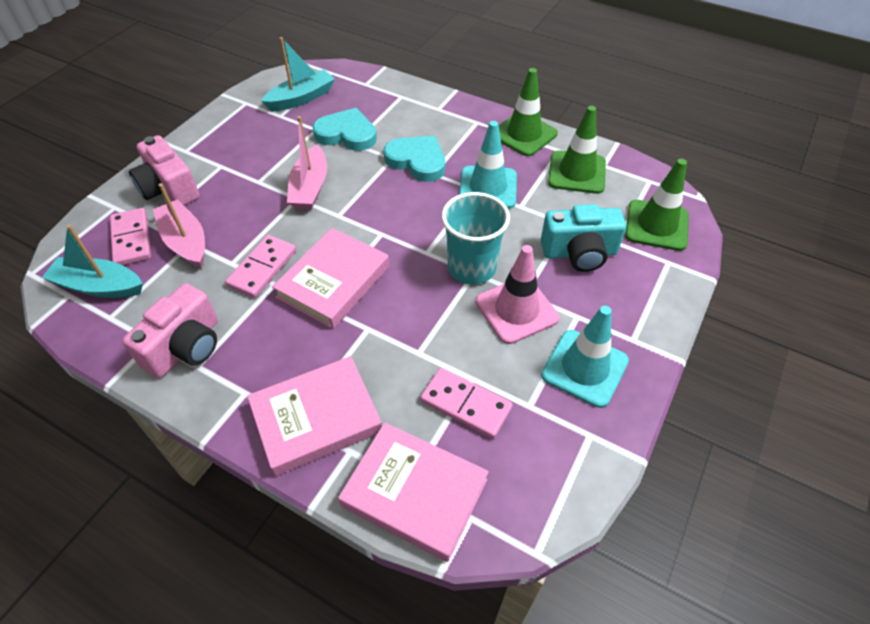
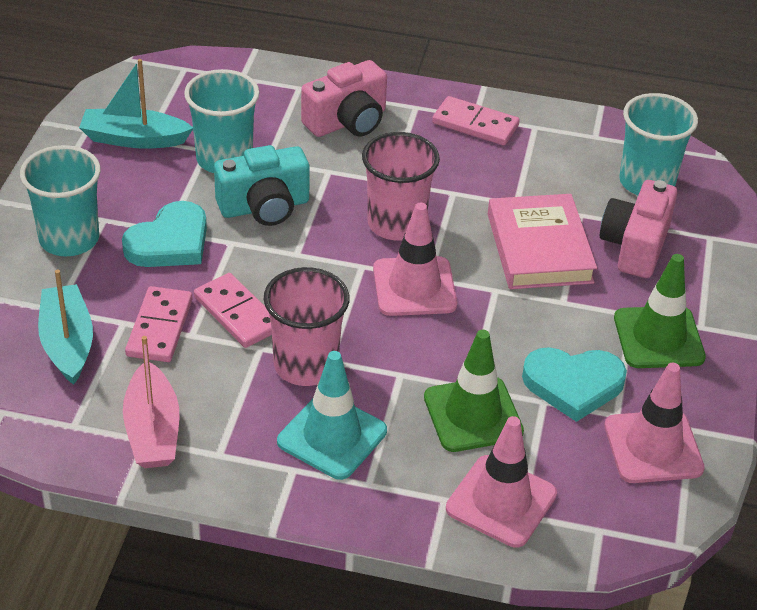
green traffic cone: [499,68,558,156] [548,106,606,194] [625,159,689,251] = 3 -> [424,330,524,452] [614,254,706,368] = 2
pink boat: [153,183,205,268] [287,116,327,210] = 2 -> [123,336,179,468] = 1
pink book: [247,356,382,476] [272,228,389,329] [338,422,489,562] = 3 -> [488,194,597,289] = 1
pink cup: none = 0 -> [264,267,350,386] [362,132,440,240] = 2
pink traffic cone: [476,245,559,344] = 1 -> [373,202,457,316] [446,416,557,548] [604,363,705,483] = 3
turquoise cup: [442,192,510,285] = 1 -> [20,145,101,256] [184,69,259,173] [619,93,698,195] = 3
turquoise traffic cone: [459,121,517,209] [541,306,629,408] = 2 -> [277,351,387,480] = 1

